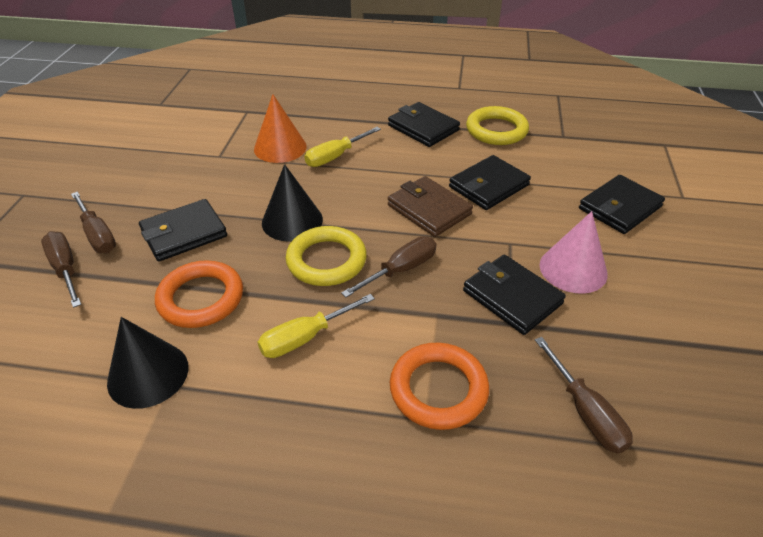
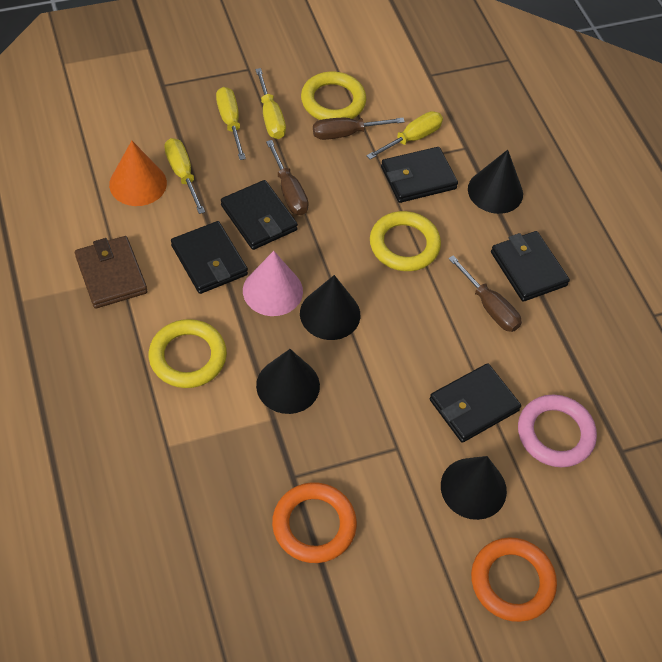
black cone: [107,317,189,409] [262,164,323,242] = 2 -> [256,349,320,414] [300,275,360,340] [441,456,507,520] [468,150,523,214] = 4
brown screwdriver: [41,231,81,308] [71,192,116,253] [341,237,436,297] [535,337,633,453] = 4 -> [266,140,309,215] [313,118,405,140] [448,255,522,332] = 3
pink ring: none = 0 -> [518,395,597,467] = 1
yellow ring: [286,226,367,286] [466,106,529,145] = 2 -> [149,319,227,388] [301,72,366,120] [370,211,441,271] = 3
yellow screwdriver: [258,294,375,358] [304,127,381,167] = 2 -> [164,138,205,214] [216,87,246,160] [255,68,286,139] [366,111,443,160] = 4

